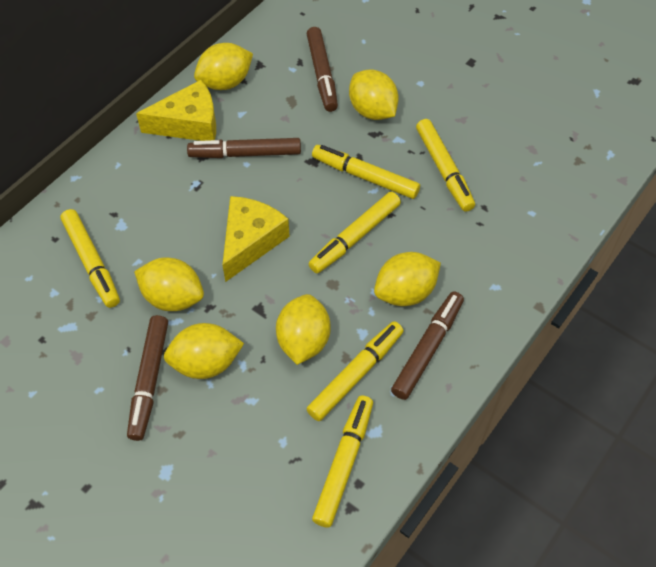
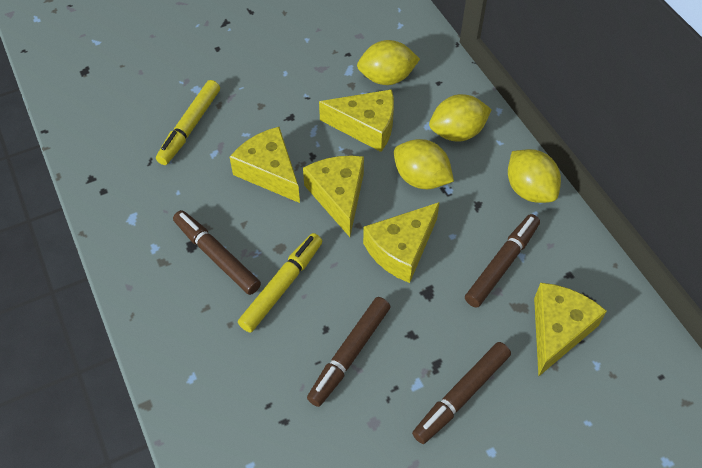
yellow cheese: [136,80,216,141] [222,196,290,282] = 2 -> [230,127,300,203] [303,156,364,237] [319,89,394,152] [363,202,440,283] [534,283,607,377] = 5
yellow lemon: [134,257,204,311] [164,323,244,379] [194,43,253,90] [276,294,331,365] [349,70,399,120] [374,252,441,306] = 6 -> [357,40,420,85] [394,139,454,189] [429,94,492,142] [508,149,561,203] = 4
yellow marker: [60,209,120,308] [307,321,404,421] [309,192,401,273] [312,145,420,199] [312,396,373,528] [416,119,475,212] = 6 -> [156,80,220,165] [238,233,322,333] = 2

